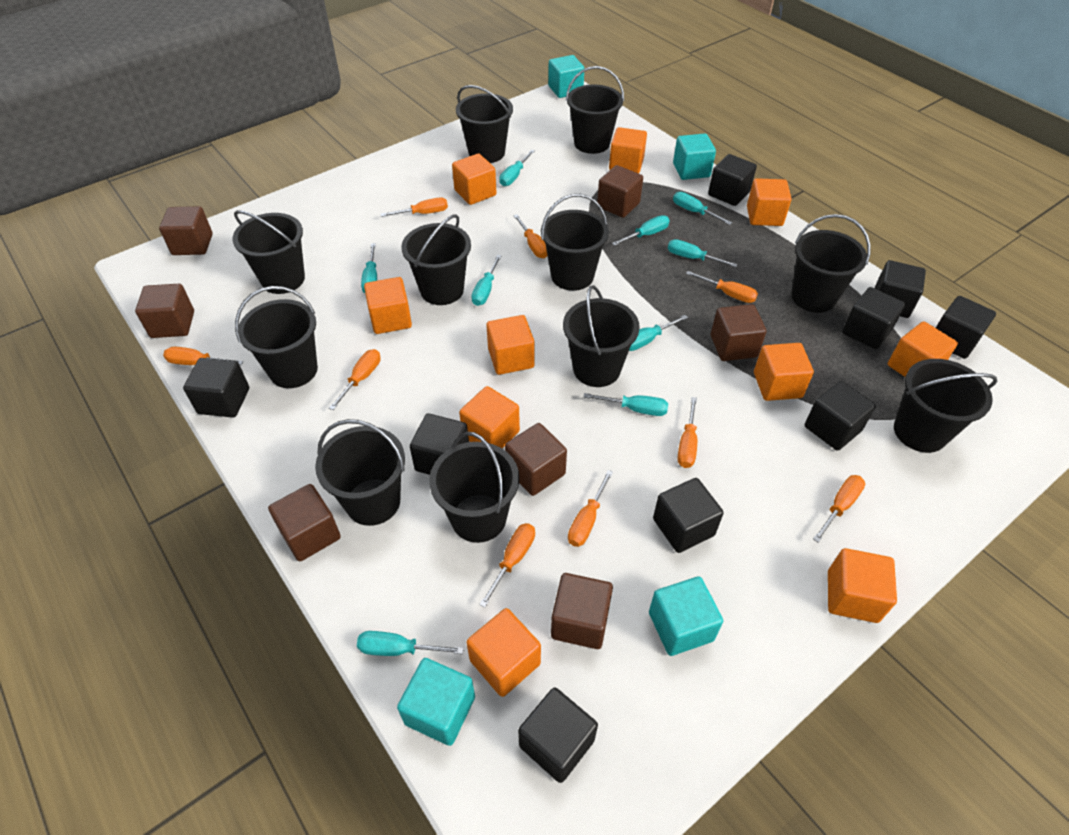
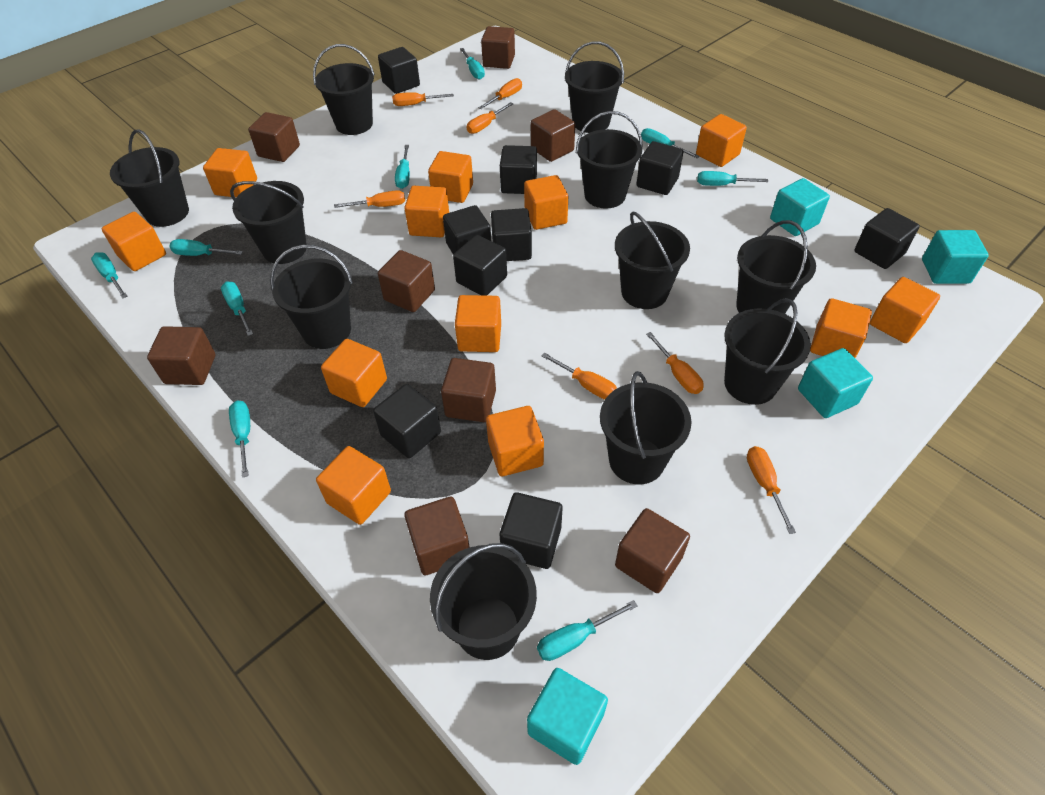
brown cube: [135,284,194,338] [159,206,213,255] [268,484,341,561] [505,423,567,496] [551,573,613,649] [597,165,643,218] [711,304,766,361] = 7 -> [147,326,216,385] [248,112,300,162] [378,250,435,312] [404,497,470,575] [441,358,496,422] [481,26,515,69] [531,109,575,162] [615,508,690,593] = 8
orange cube: [364,277,412,334] [452,153,497,205] [459,386,520,448] [467,608,541,697] [486,315,535,375] [609,127,647,174] [747,178,792,226] [754,343,814,401] [828,548,897,623] [888,321,958,377] = 10 -> [102,212,166,271] [203,148,257,197] [316,446,391,525] [321,339,387,407] [404,186,449,237] [428,151,473,203] [455,295,501,352] [486,406,544,476] [524,175,568,230] [696,114,747,167] [810,298,872,358] [870,277,940,343] = 12
orange screwdriver: [163,347,243,365] [329,349,381,410] [381,197,448,217] [479,523,535,608] [513,214,548,258] [568,470,613,547] [678,397,697,468] [686,271,758,303] [813,475,865,543] = 9 -> [334,190,405,208] [392,92,454,106] [466,102,514,134] [478,78,522,109] [542,353,617,399] [646,332,704,394] [747,446,796,534] = 7

